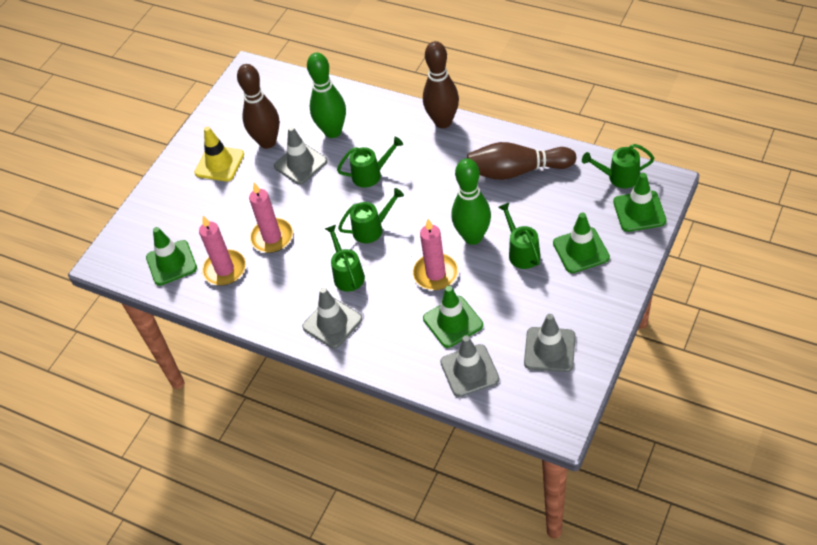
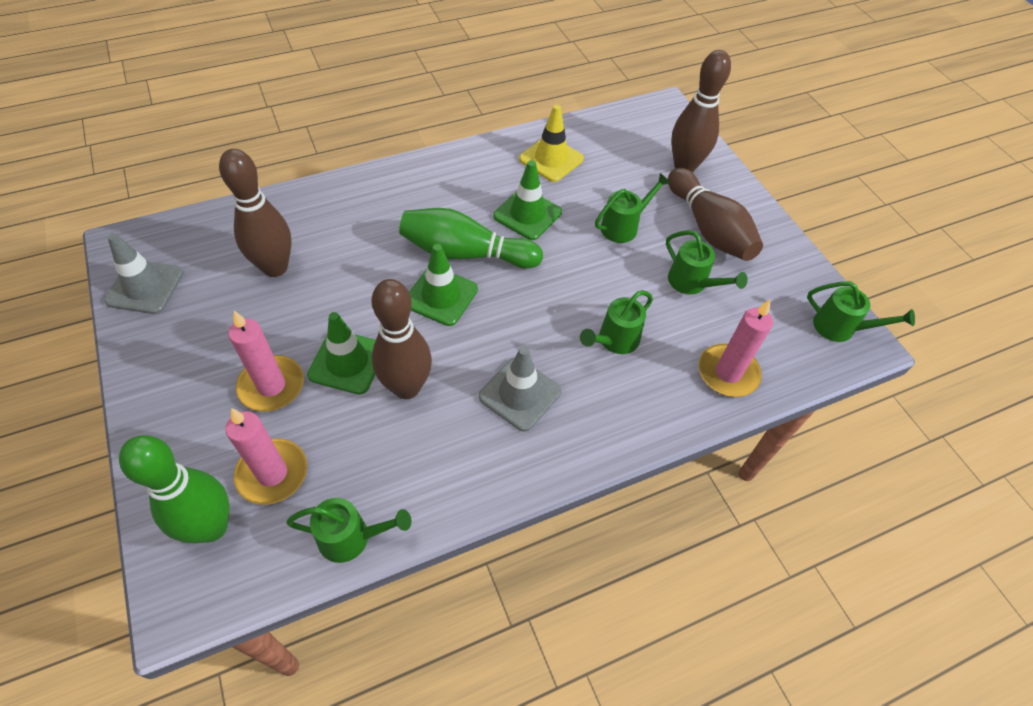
brown bowling pin: [237,64,279,149] [423,41,459,128] [467,142,577,180] = 3 -> [219,149,292,277] [372,279,432,399] [668,168,763,261] [671,50,731,172] = 4
green traffic cone: [146,227,197,286] [423,286,483,348] [553,212,610,273] [613,173,666,232] = 4 -> [307,312,376,394] [409,244,478,326] [493,160,562,240] = 3
grey traffic cone: [274,126,328,185] [302,287,363,349] [440,335,499,397] [524,314,575,372] = 4 -> [104,233,184,314] [479,346,561,431] = 2

